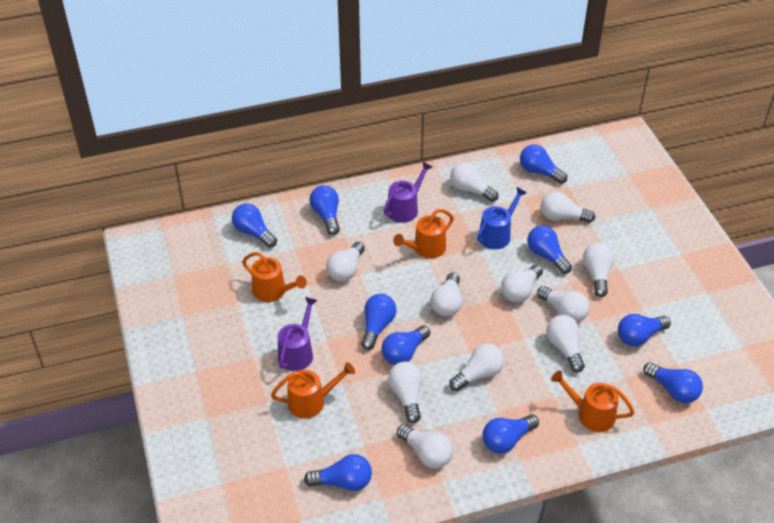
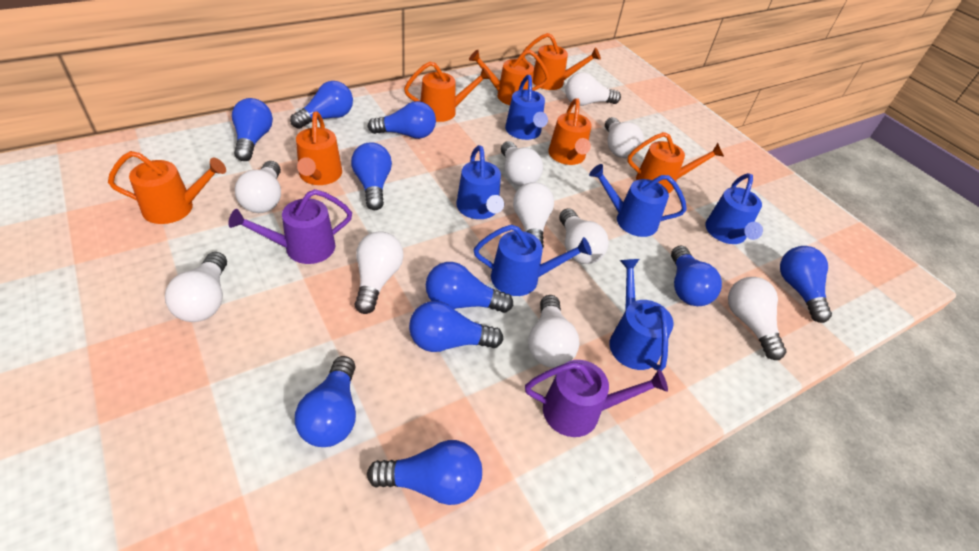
blue watering can: [477,187,527,249] = 1 -> [456,145,504,219] [474,224,592,296] [505,75,548,140] [589,164,687,237] [609,259,674,371] [705,173,763,244] = 6
orange watering can: [242,252,307,302] [271,362,355,419] [393,209,454,259] [551,370,635,432] = 4 -> [108,151,226,224] [296,111,342,185] [404,61,491,122] [469,50,549,105] [522,33,601,90] [548,98,592,165] [627,132,724,193] = 7
white light bulb: [326,242,365,282] [388,362,422,423] [397,424,453,468] [431,273,462,316] [449,344,504,391] [450,162,498,202] [501,264,543,302] [537,286,590,322] [541,191,595,223] [546,315,585,372] [583,243,614,297] = 11 -> [165,252,227,322] [235,161,281,213] [355,231,404,314] [501,141,543,186] [513,182,554,247] [528,295,579,368] [559,208,609,264] [565,72,621,106] [605,117,644,158] [728,277,786,360] = 10

